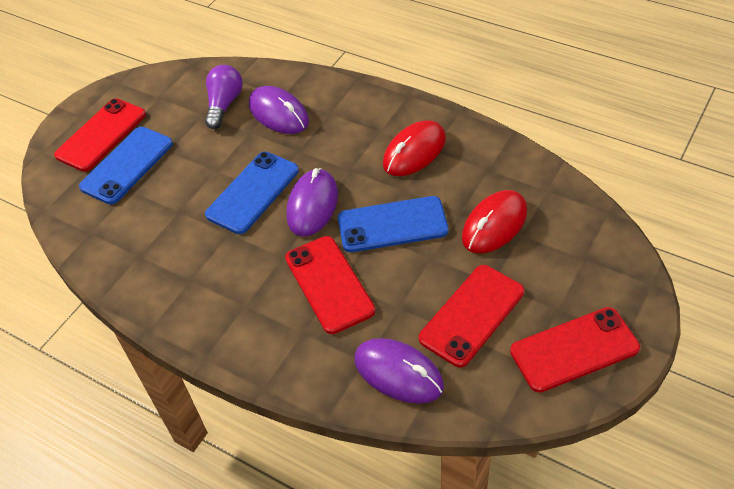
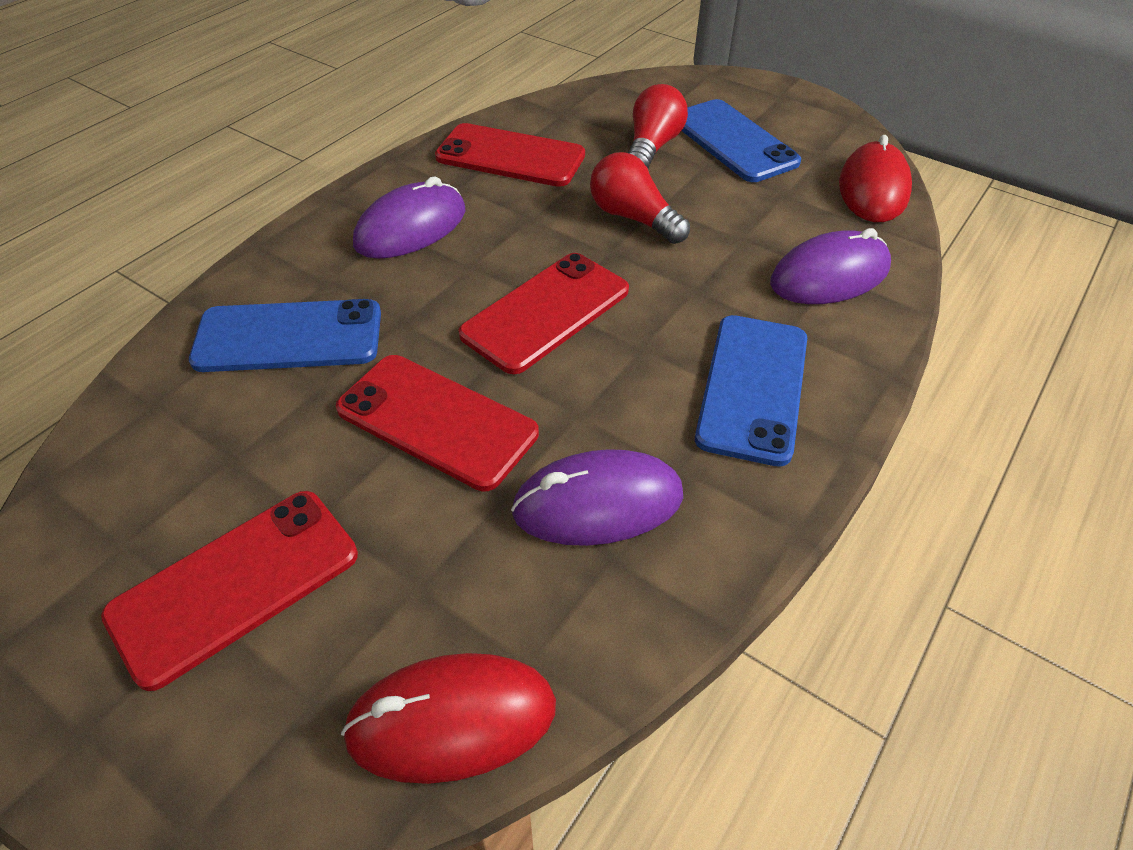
purple light bulb: [205,65,243,129] = 1 -> none = 0
red light bulb: none = 0 -> [590,152,690,244] [628,84,688,169] = 2

